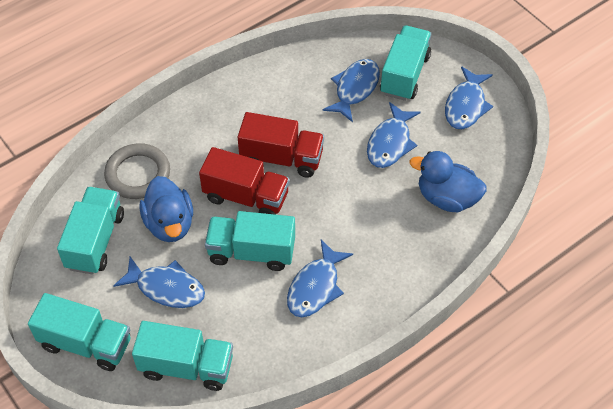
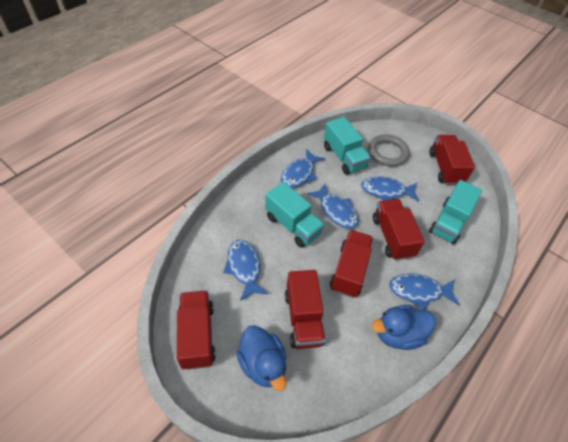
red truck: [199,147,290,215] [238,112,324,178] = 2 -> [177,290,216,370] [285,270,325,349] [330,230,373,298] [373,199,425,260] [429,135,475,185] = 5
turquoise truck: [28,293,131,371] [57,187,124,275] [132,321,233,391] [205,211,295,271] [380,26,432,101] = 5 -> [265,182,325,248] [324,117,371,175] [429,180,482,244] = 3

